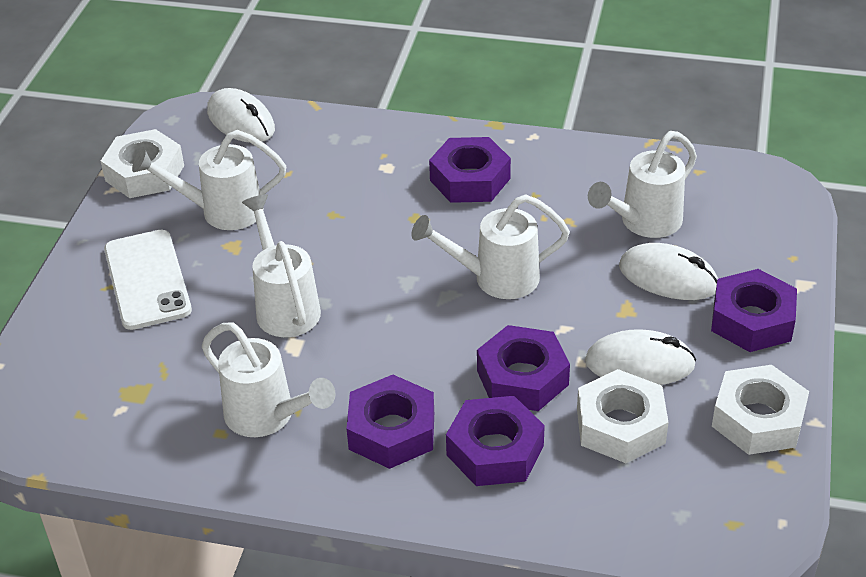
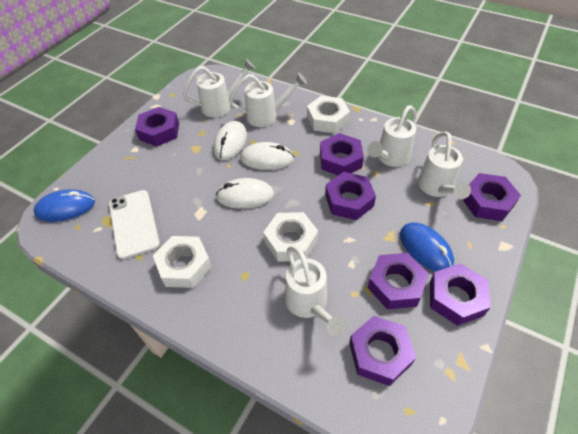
blue mouse: none = 0 -> [34,189,95,222] [400,222,454,271] = 2
purple nut: [347,375,434,469] [429,137,511,203] [446,396,545,486] [477,325,570,411] [711,269,797,352] = 5 -> [135,107,179,147] [320,133,364,175] [325,172,376,220] [349,316,416,386] [368,253,429,309] [430,263,491,326] [462,173,521,221] = 7

